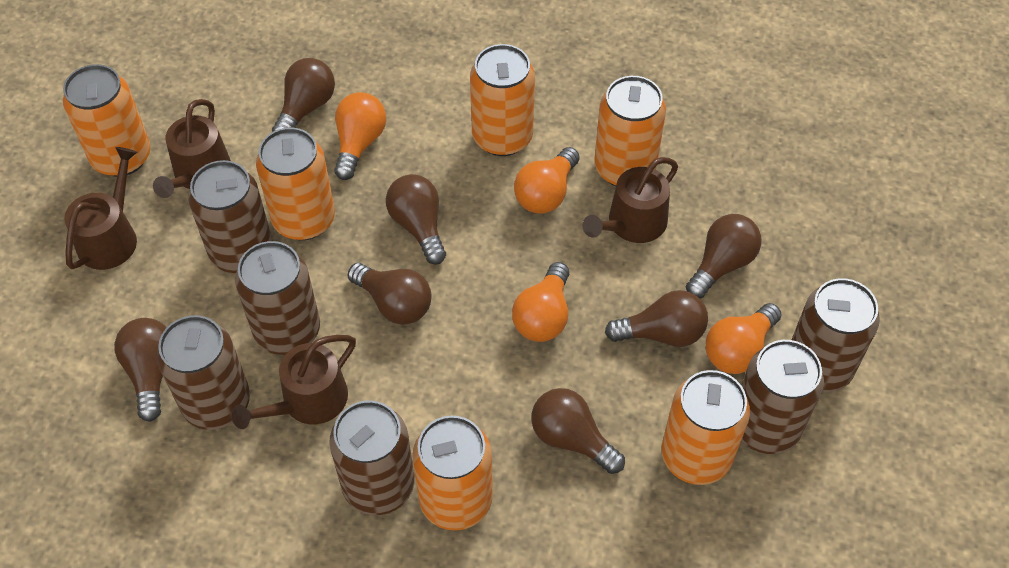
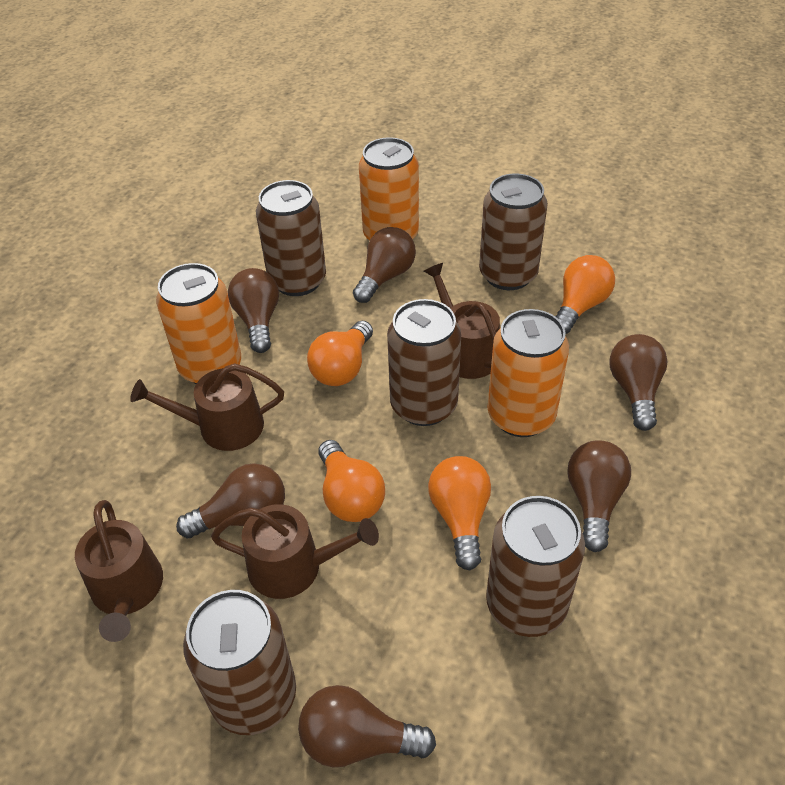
brown can: [157,315,250,430] [188,160,273,273] [235,241,320,355] [329,400,415,515] [741,340,824,454] [791,278,880,392] = 6 -> [183,590,296,735] [256,180,326,296] [387,299,461,426] [479,173,548,290] [486,496,585,637] = 5
brown light bulb: [114,318,167,422] [272,58,335,132] [347,263,431,325] [386,174,446,265] [531,388,625,474] [605,290,708,347] [686,214,761,298] = 7 -> [176,463,285,538] [228,268,279,353] [298,685,436,768] [353,227,416,303] [567,440,631,552] [609,334,668,431] = 6
orange can: [63,64,151,177] [256,128,335,240] [412,416,493,530] [470,44,535,156] [594,76,666,186] [661,370,750,485] = 6 -> [156,263,241,384] [359,137,419,240] [488,309,569,437] = 3

